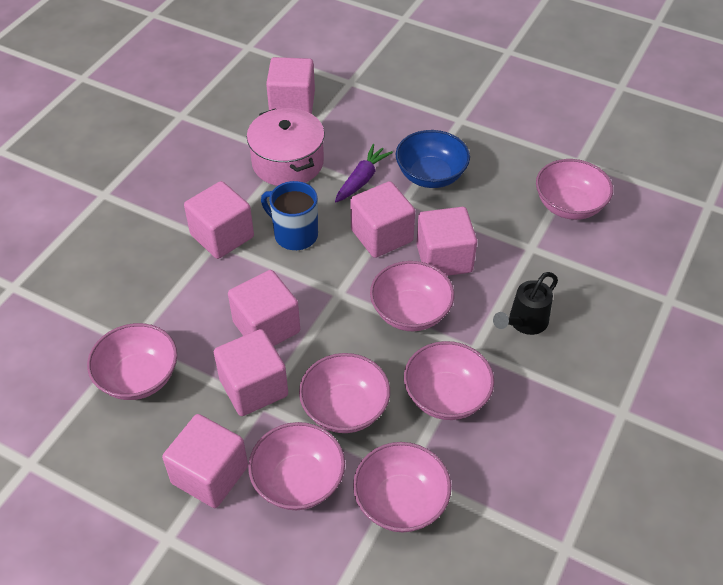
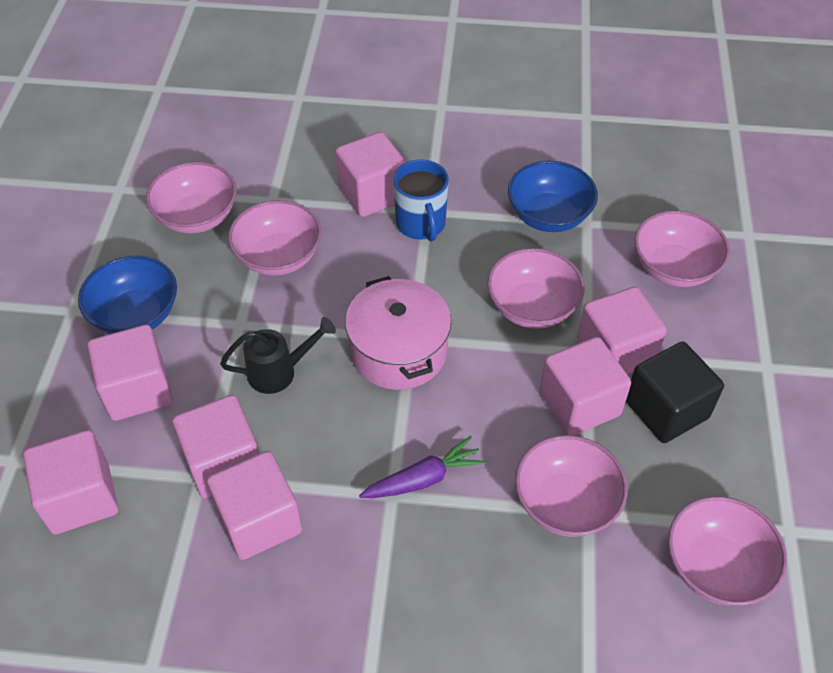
black cube: none = 0 -> [626,341,724,443] = 1
blue bowl: [396,130,470,188] = 1 -> [78,256,177,334] [508,161,598,232] = 2
pink bowl: [87,323,177,400] [248,422,345,510] [299,353,390,433] [353,442,451,532] [370,261,454,331] [404,341,494,420] [536,159,613,220] = 7 -> [146,162,237,234] [228,200,322,276] [487,248,584,329] [515,435,628,537] [635,211,730,287] [668,496,787,606] = 6

